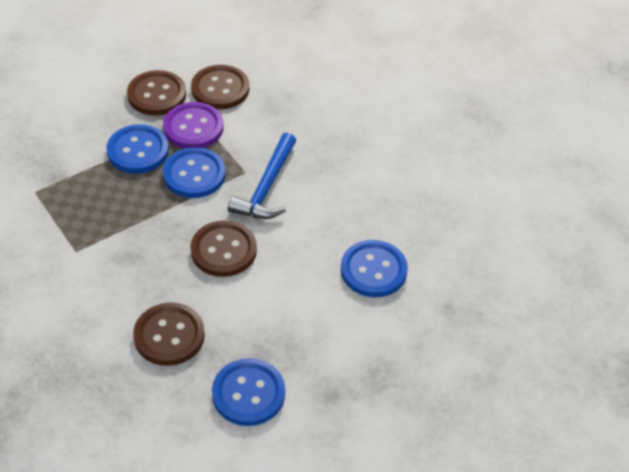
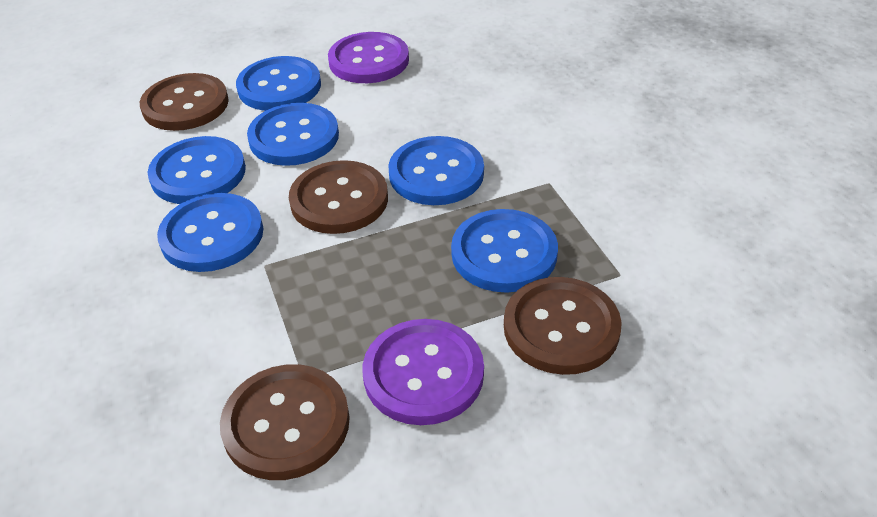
blue button: [107,124,169,174] [163,147,226,198] [212,358,285,426] [341,240,408,297] = 4 -> [148,136,246,204] [157,193,263,272] [236,56,321,111] [247,103,339,166] [389,136,484,205] [451,209,558,293] = 6
blue hammer: [228,133,296,219] = 1 -> none = 0
purple button: [163,102,224,149] = 1 -> [328,32,409,83] [362,319,484,425] = 2

